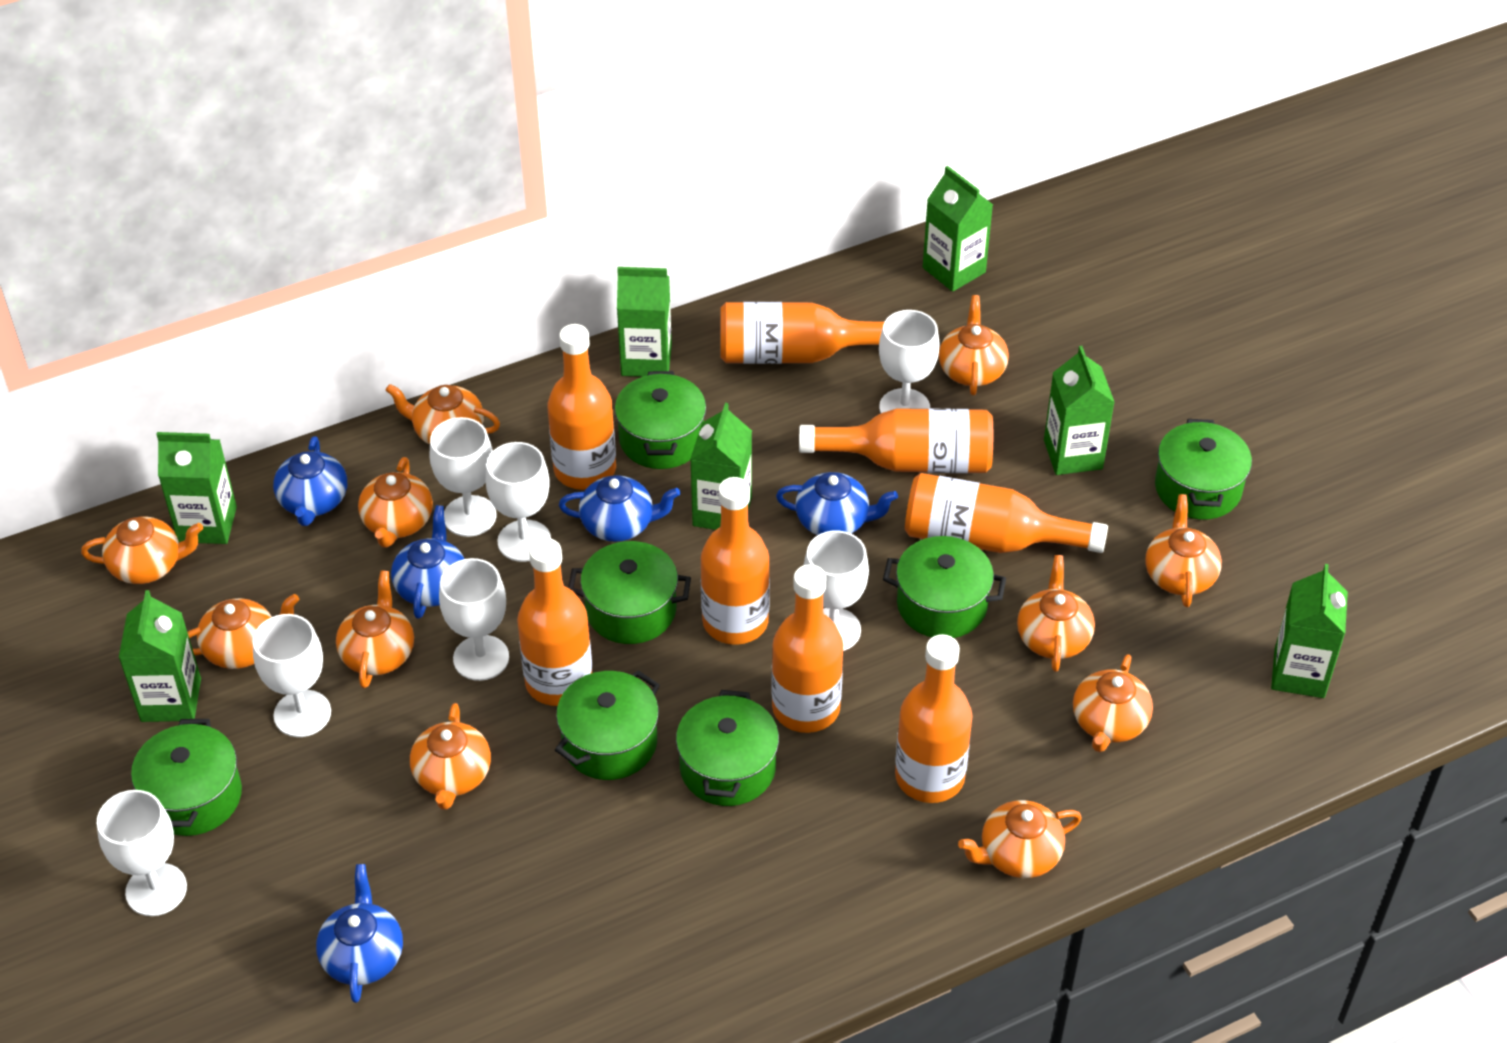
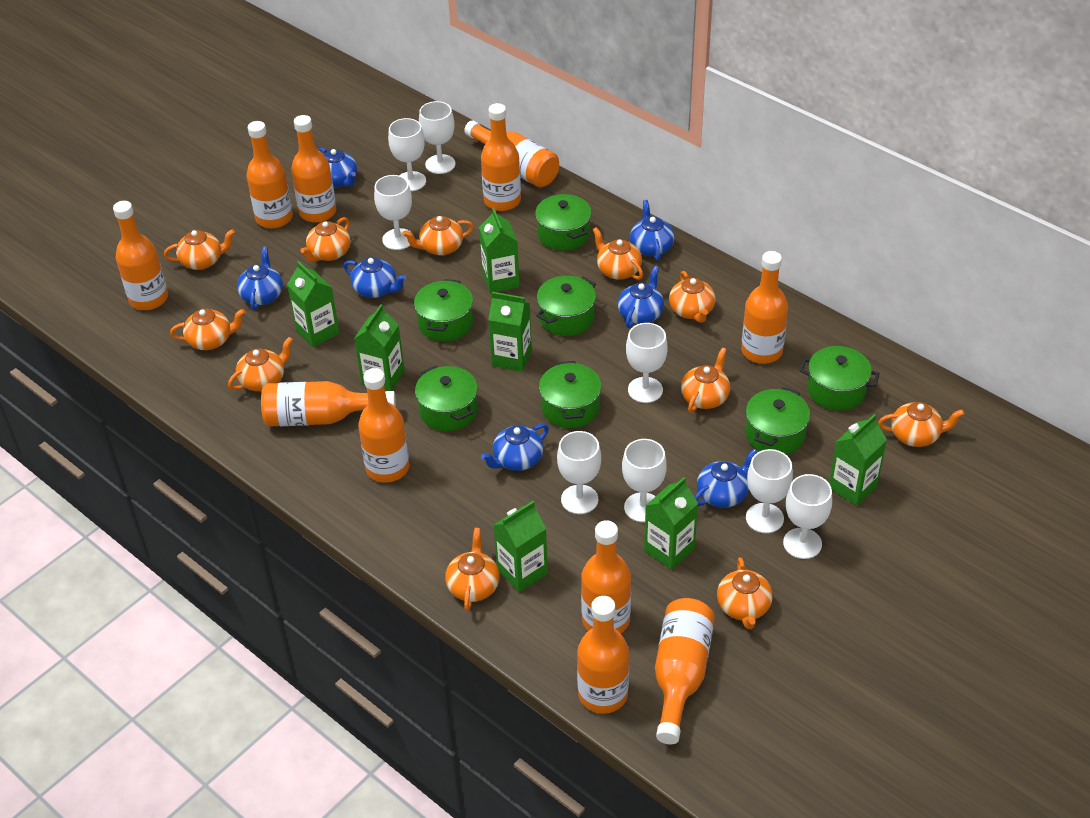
blue teapot: [273,436,347,526] [316,864,403,1003] [391,505,465,619] [559,475,680,542] [776,472,898,535] = 5 -> [237,247,283,310] [318,148,357,187] [343,257,406,298] [481,424,549,471] [618,266,664,328] [630,200,675,261] [695,449,758,508] = 7
orange bottle: [517,538,592,706] [547,324,616,490] [701,477,770,645] [720,302,885,364] [771,564,843,733] [799,408,993,473] [895,634,973,803] [905,473,1108,553] = 8 -> [113,201,168,310] [246,121,293,229] [261,381,396,427] [291,115,336,223] [358,368,409,483] [464,121,559,187] [481,103,521,211] [577,596,629,714] [581,520,631,633] [655,598,715,744] [741,251,788,364] = 11
white goblet: [97,790,187,916] [253,614,331,737] [430,417,496,537] [439,558,509,681] [485,442,551,562] [804,530,869,651] [879,310,940,413] = 7 -> [374,175,412,250] [388,118,426,191] [419,101,455,174] [557,431,601,514] [622,439,667,522] [626,323,667,403] [746,449,793,533] [783,474,832,559] = 8

